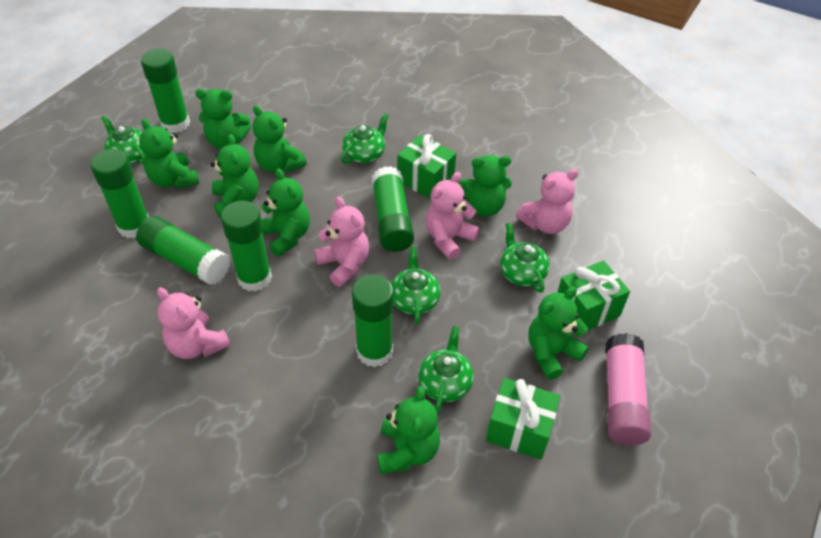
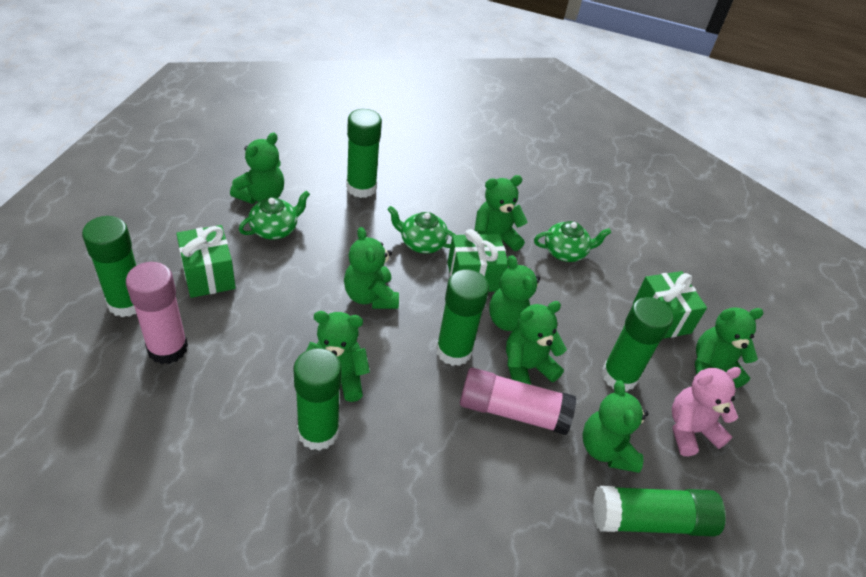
green teapot: [101,115,146,164] [341,113,389,164] [391,247,441,324] [418,326,474,413] [500,223,550,293] = 5 -> [239,191,310,240] [387,206,456,254] [534,221,611,262] = 3
pink glue stick: [605,333,651,446] = 1 -> [126,262,188,364] [460,368,576,435] = 2
pink teddy bear: [157,287,230,359] [314,197,369,287] [426,172,480,260] [516,169,579,234] = 4 -> [672,367,741,456] = 1

